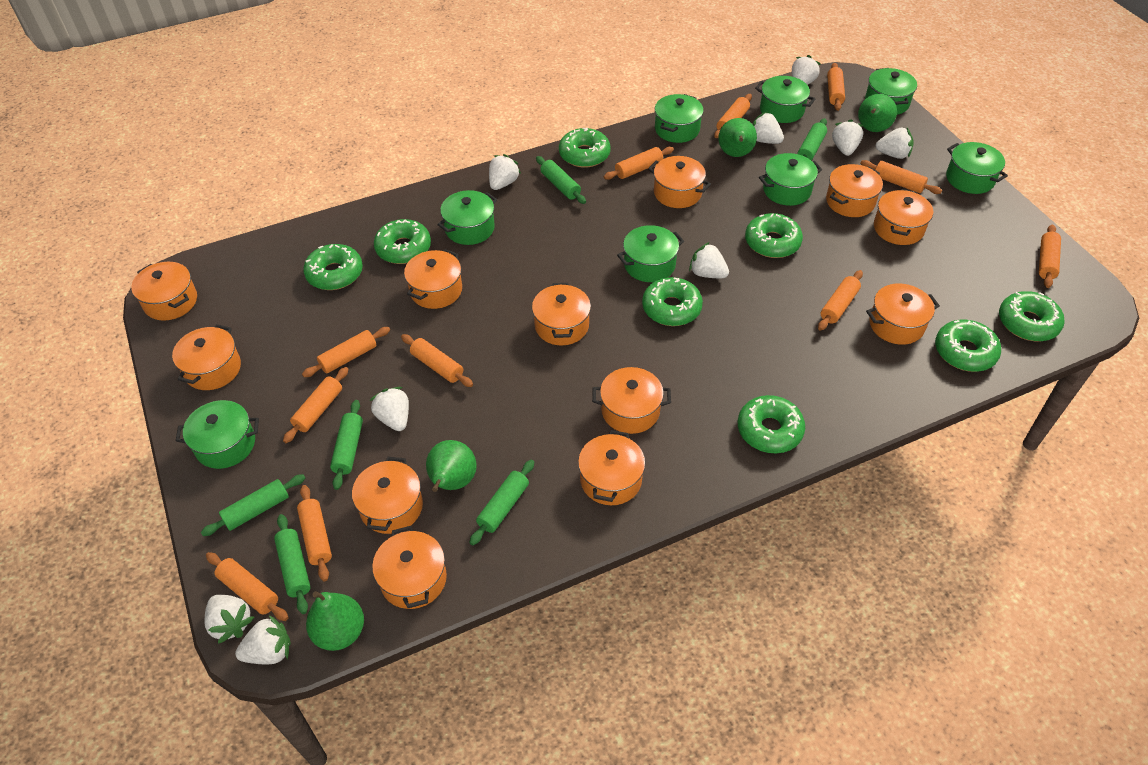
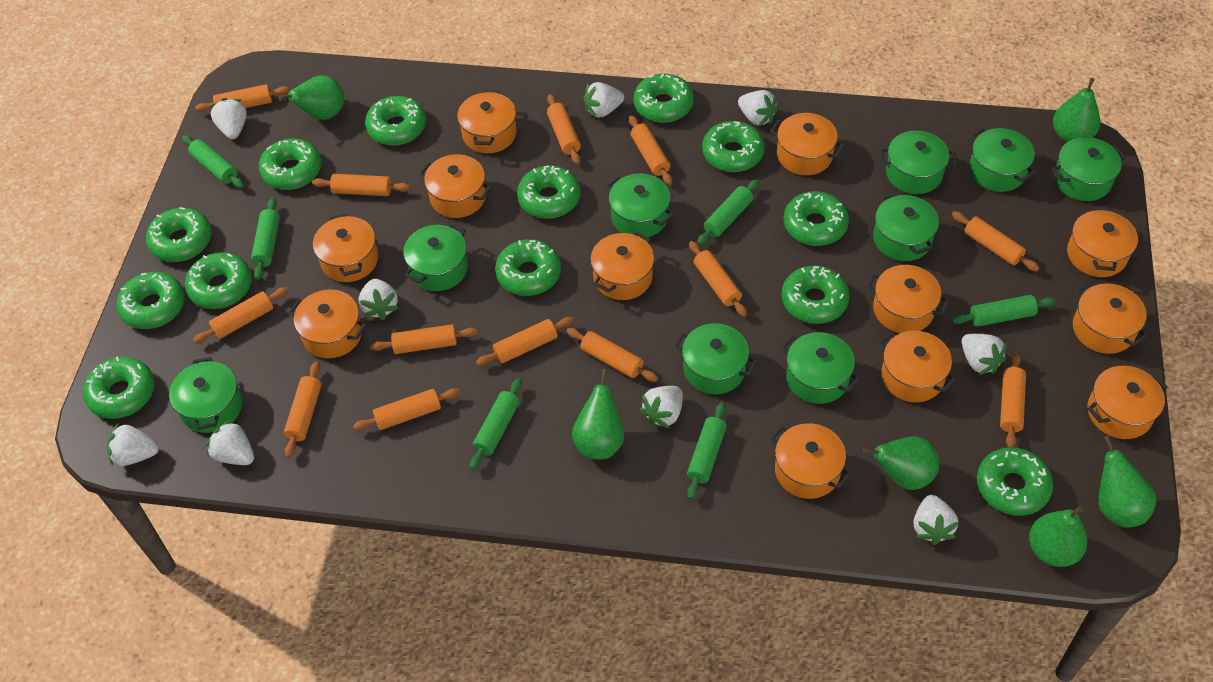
green donut: [303,244,363,290] [374,219,431,264] [559,128,611,168] [642,277,703,326] [738,395,805,453] [745,213,803,258] [935,320,1001,372] [999,291,1064,341] = 8 -> [83,356,155,419] [117,272,185,329] [146,207,211,262] [185,252,252,309] [259,138,321,190] [365,96,426,145] [495,239,561,296] [517,165,580,219] [633,73,694,123] [702,121,765,172] [781,265,849,324] [784,191,849,246] [977,447,1053,516] = 13
green pear: [306,591,364,651] [426,440,477,492] [718,118,757,157] [858,94,897,132] = 4 -> [278,75,344,120] [572,369,624,459] [863,436,939,490] [1029,506,1087,567] [1053,78,1100,142] [1098,435,1157,528] = 6
green pot: [176,400,259,469] [437,190,497,245] [617,225,684,282] [655,94,704,143] [755,76,815,123] [759,153,822,206] [865,68,917,115] [946,142,1008,194] = 8 -> [169,357,243,433] [403,223,468,291] [606,174,674,237] [674,323,757,394] [781,332,860,404] [873,192,939,261] [880,131,957,194] [969,128,1036,192] [1051,137,1126,201] = 9
orange rolling pin: [206,552,289,621] [283,367,348,443] [297,485,332,581] [302,327,390,377] [401,334,473,387] [604,147,674,180] [714,94,752,138] [818,270,863,331] [827,63,845,111] [860,160,942,194] [1039,225,1061,288] = 11 -> [193,287,289,344] [195,84,290,112] [284,361,321,458] [312,174,410,196] [353,388,460,431] [370,324,478,354] [476,317,574,366] [547,94,581,164] [567,328,658,382] [629,115,672,185] [689,241,747,317] [952,211,1039,271] [1000,352,1026,447] = 13

